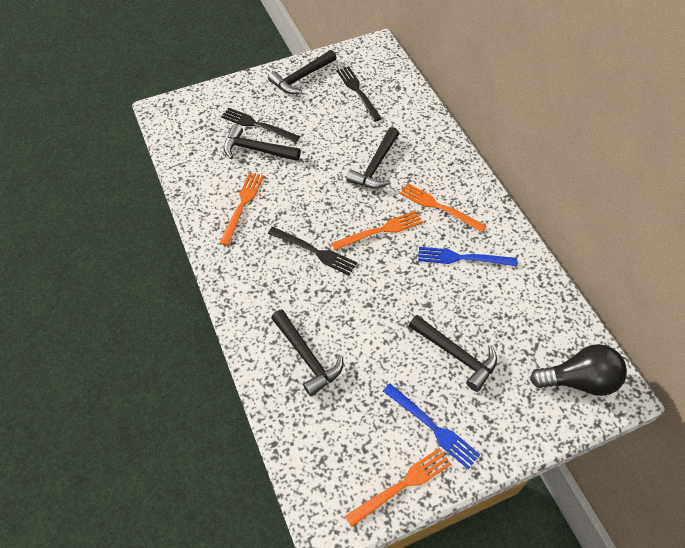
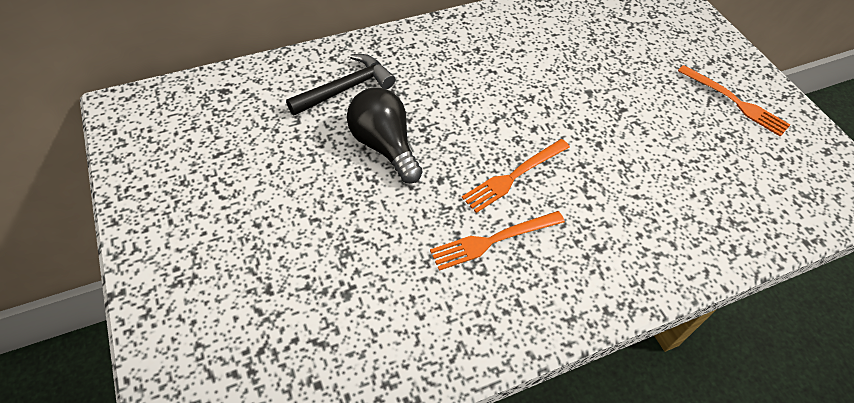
black fork: [221,108,300,142] [268,227,357,276] [337,66,382,122] = 3 -> none = 0
black hammer: [224,124,301,161] [268,50,336,94] [271,310,343,397] [346,127,399,189] [409,315,497,392] = 5 -> [286,54,395,116] = 1
blue fork: [383,384,480,469] [418,247,517,267] = 2 -> none = 0
orange fork: [220,172,264,246] [331,211,423,250] [345,448,451,527] [399,183,486,232] = 4 -> [430,211,565,271] [462,139,570,213] [678,65,790,137] = 3

